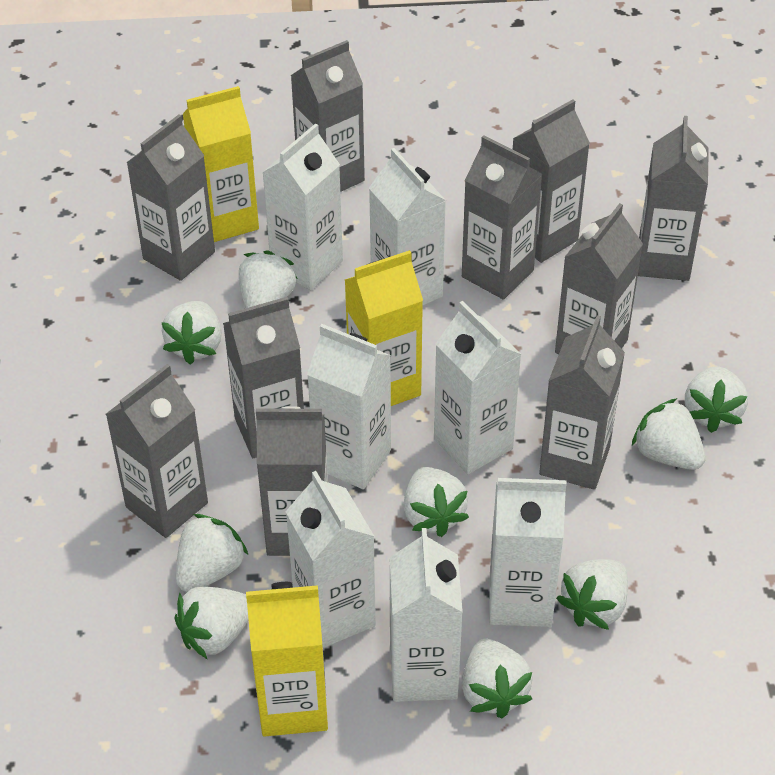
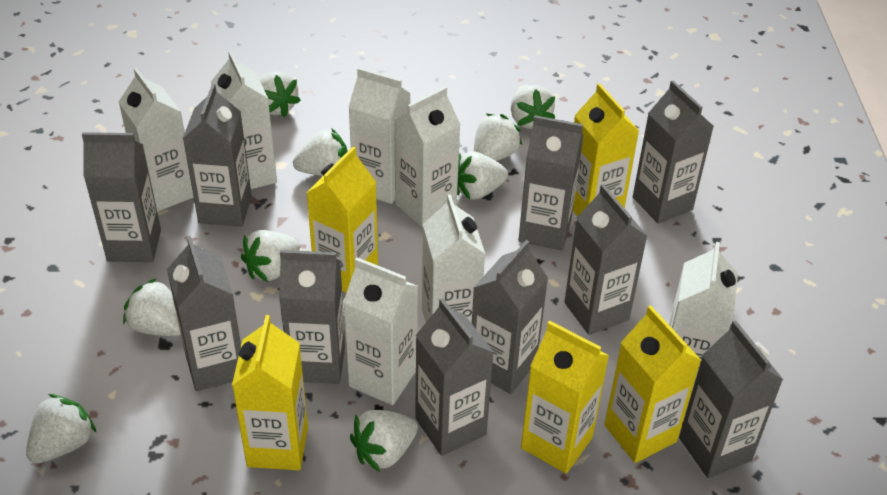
yellow carton: [183,86,259,242] [246,582,328,737] [345,250,423,406] = 3 -> [232,315,308,470] [306,146,378,293] [521,321,609,474] [573,83,639,217] [604,305,701,463] = 5

